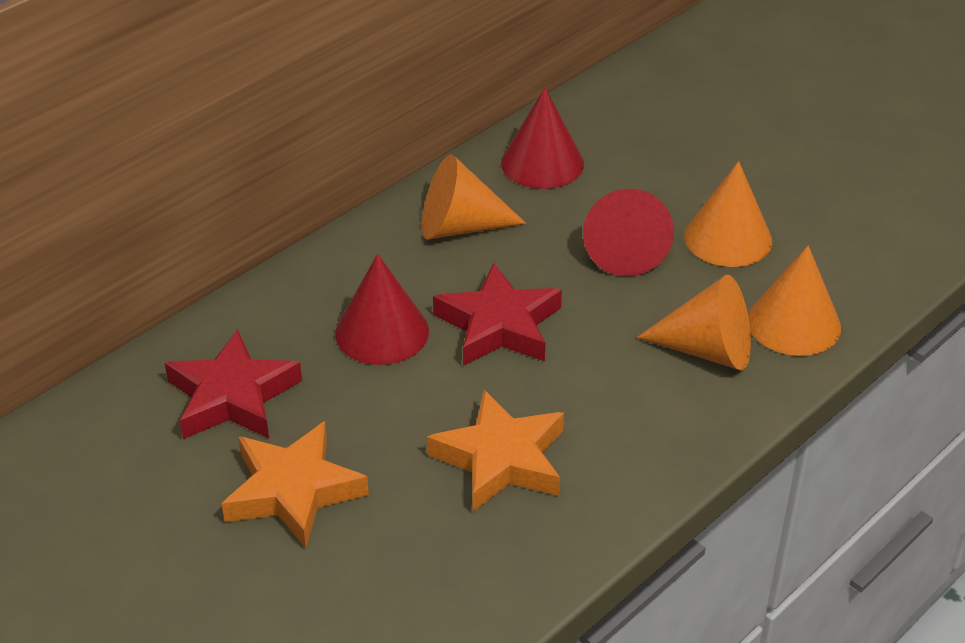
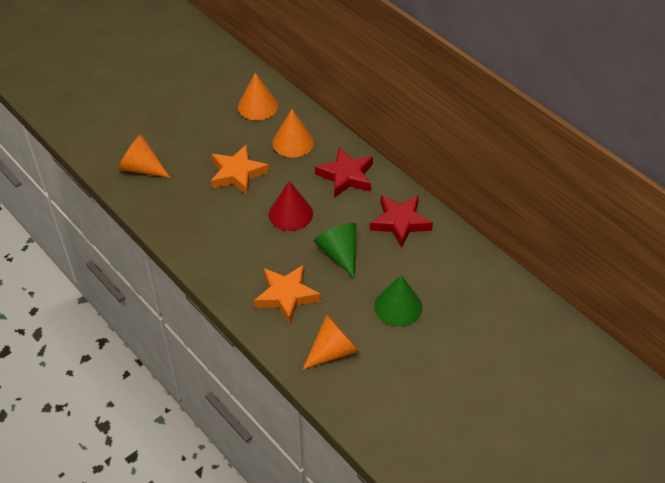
green cone: none = 0 -> [314,223,357,279] [374,275,422,327] = 2
red cone: [335,254,429,365] [501,88,584,189] [583,189,674,276] = 3 -> [269,181,313,231] = 1

